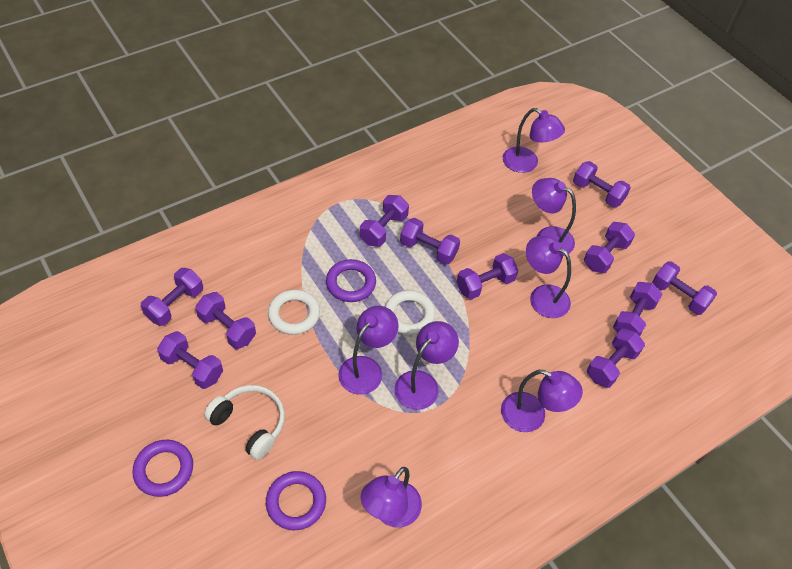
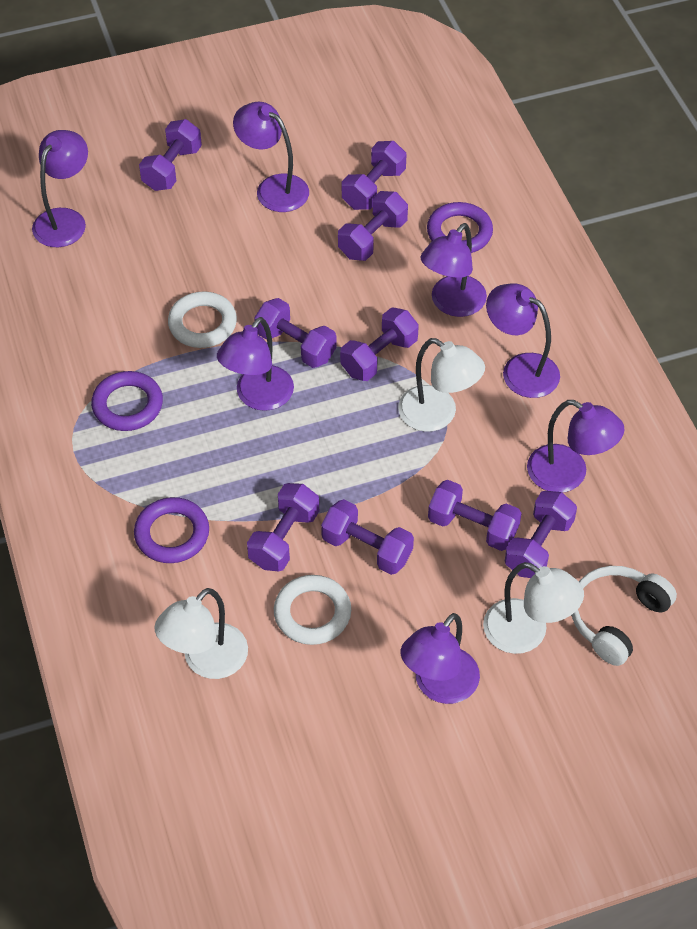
purple dumbbell: [141,268,203,326] [157,331,223,389] [195,292,256,349] [360,195,409,247] [400,218,460,265] [457,253,518,300] [573,161,631,207] [584,222,635,273] [587,329,645,388] [613,282,662,336] [652,261,717,315] = 11 -> [139,119,202,191] [247,483,319,571] [254,298,337,368] [321,499,414,575] [338,191,408,261] [340,307,419,381] [342,141,407,210] [428,480,522,551] [505,491,577,578] = 9
white lamp: none = 0 -> [154,588,248,679] [398,338,485,432] [483,562,584,654] = 3

